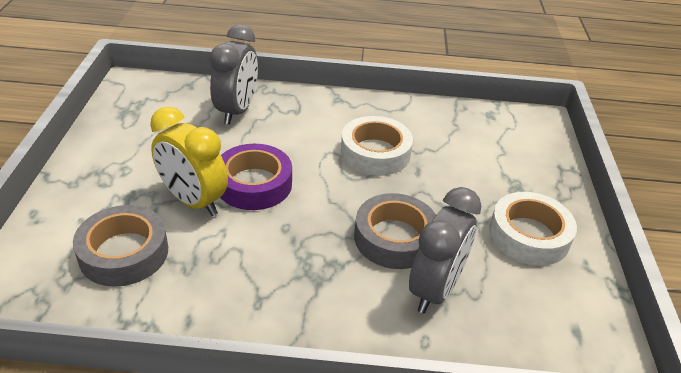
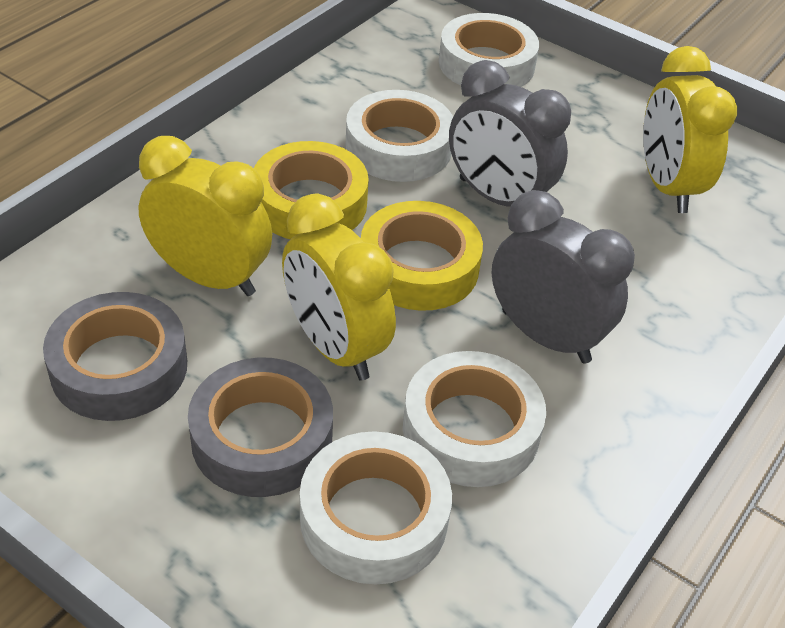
purple tape: [220,144,292,210] = 1 -> none = 0
white tape: [341,116,413,176] [489,192,577,266] = 2 -> [300,431,452,584] [345,90,453,182] [403,351,546,487] [439,13,539,87] = 4
yellow clock: [150,106,228,216] = 1 -> [138,136,272,296] [282,194,396,381] [643,46,737,213] = 3
yellow tape: none = 0 -> [254,141,369,239] [361,201,483,311] = 2

